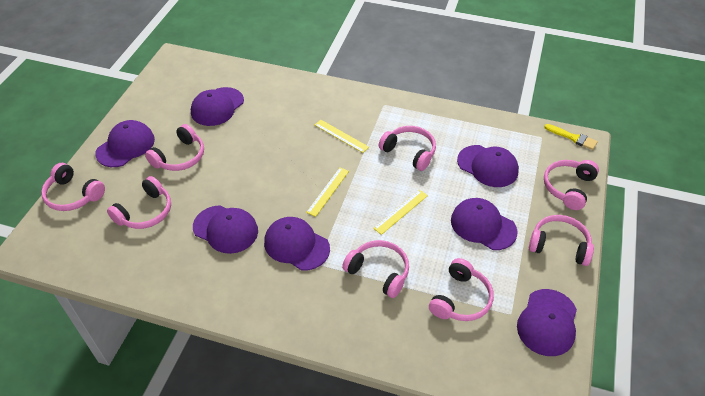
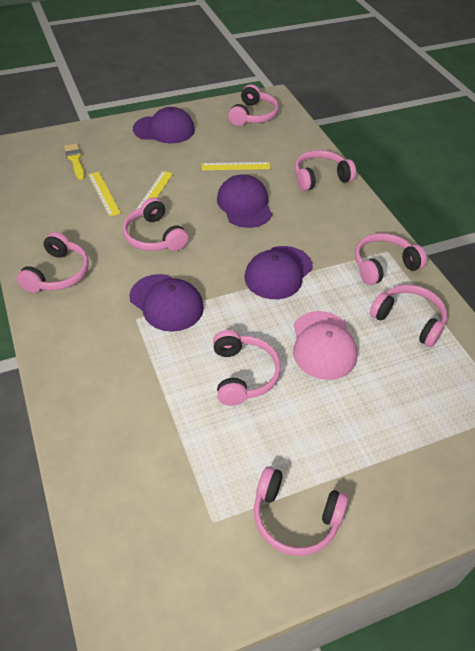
pink cap: none = 0 -> [293,311,358,380] = 1
purple cap: [96,120,155,167] [191,87,244,126] [193,205,258,254] [264,217,330,271] [451,198,518,250] [457,145,519,187] [517,289,577,356] = 7 -> [129,274,204,332] [133,107,195,143] [217,174,272,228] [245,246,313,299] = 4

